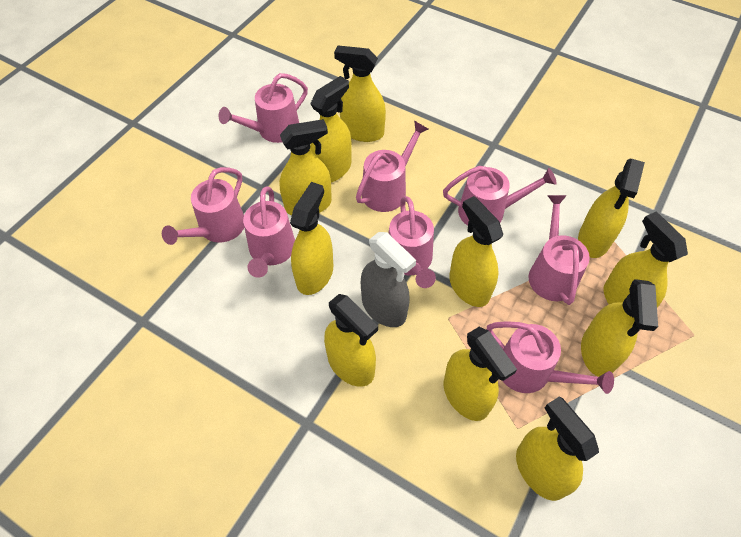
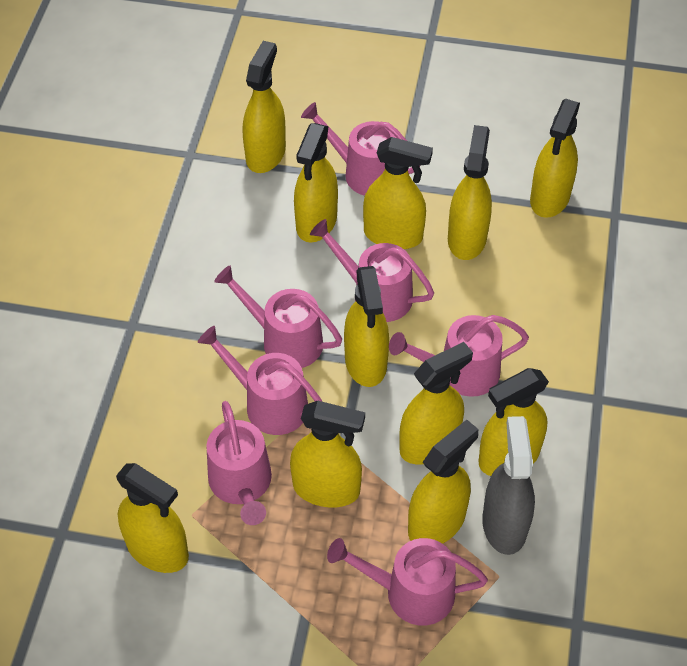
pink watering can: [162,167,244,245] [219,73,308,143] [243,186,295,278] [356,121,429,212] [388,196,436,288] [443,166,557,226] [487,321,614,394] [529,195,590,305] = 8 -> [198,326,323,435] [206,401,272,525] [214,266,342,368] [301,102,420,196] [310,219,434,322] [327,538,488,626] [389,315,529,397] = 7

